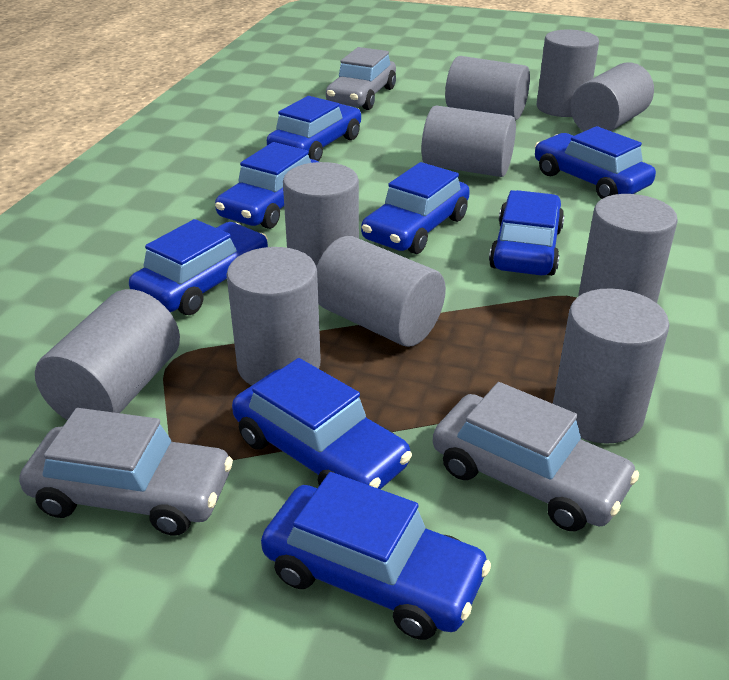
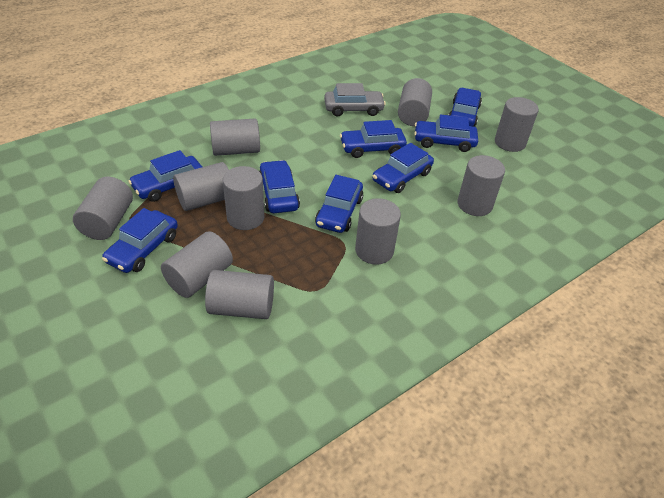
grey car: [19,408,233,536] [326,47,396,110] [433,382,639,531] = 3 -> [324,83,386,116] = 1

